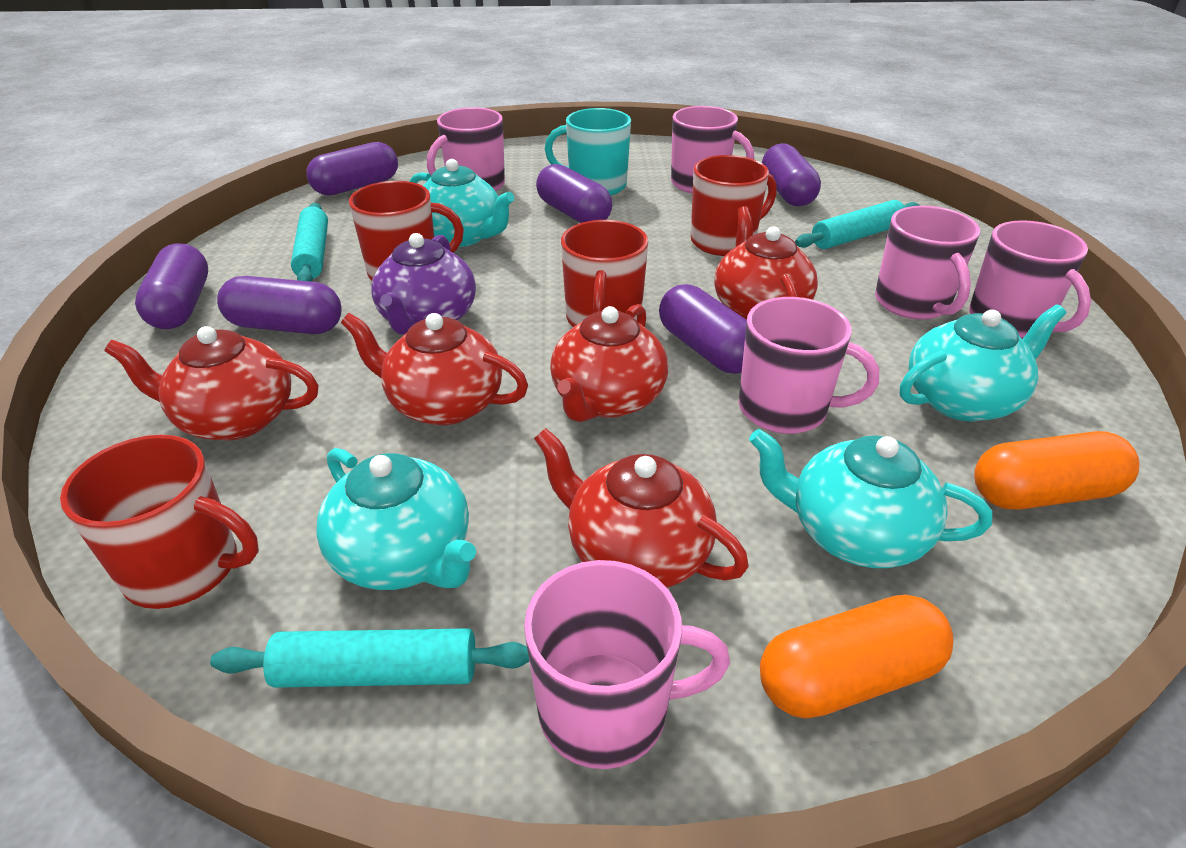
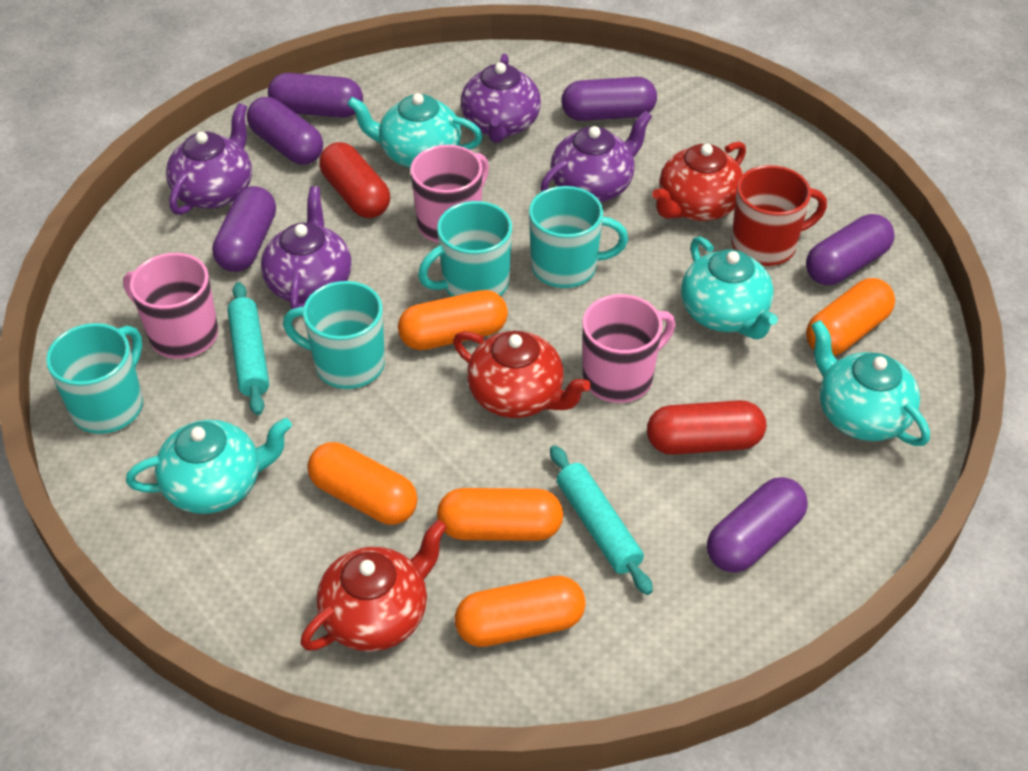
orange capsule: [760,595,953,719] [974,431,1140,510] = 2 -> [307,442,417,525] [398,290,508,350] [437,488,563,541] [455,576,586,647] [806,278,895,356] = 5
pink mug: [427,107,505,191] [524,560,730,769] [671,106,754,194] [739,297,879,434] [875,206,980,320] [969,220,1091,338] = 6 -> [123,253,218,359] [410,145,489,243] [582,294,675,403] = 3
purple teapot: [371,233,476,335] = 1 -> [166,103,252,215] [261,186,352,309] [461,54,541,143] [540,110,652,202] = 4
red capsule: none = 0 -> [319,142,390,218] [647,400,766,455] = 2
red mug: [60,435,259,609] [349,181,464,280] [561,220,648,327] [691,155,777,256] = 4 -> [731,165,827,266] = 1
red teapot: [105,326,318,441] [341,313,528,425] [534,428,749,588] [550,304,668,422] [715,206,818,320] = 5 -> [301,520,447,652] [453,331,591,418] [652,141,746,221] = 3
turquoise mug: [545,108,631,196] = 1 -> [46,323,143,434] [283,281,385,389] [418,201,512,297] [529,186,628,288] = 4
turquoise rolling pin: [210,628,529,688] [291,203,328,282] [795,200,920,249] = 3 -> [227,282,269,415] [550,445,653,595] = 2

